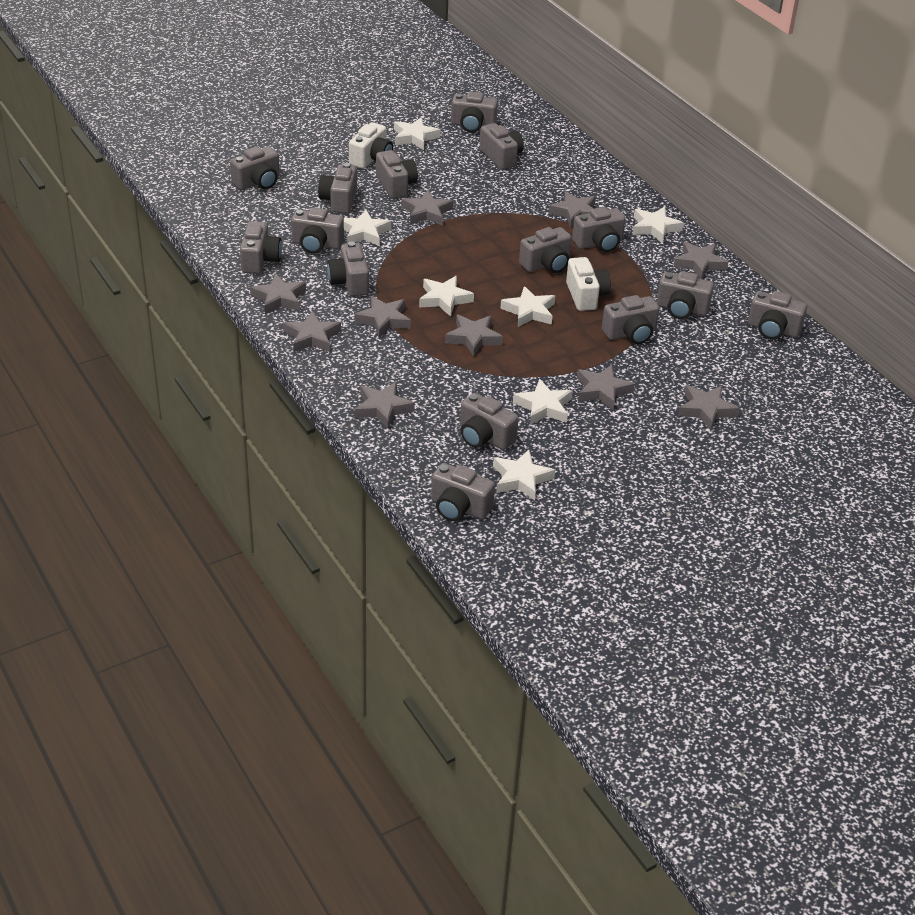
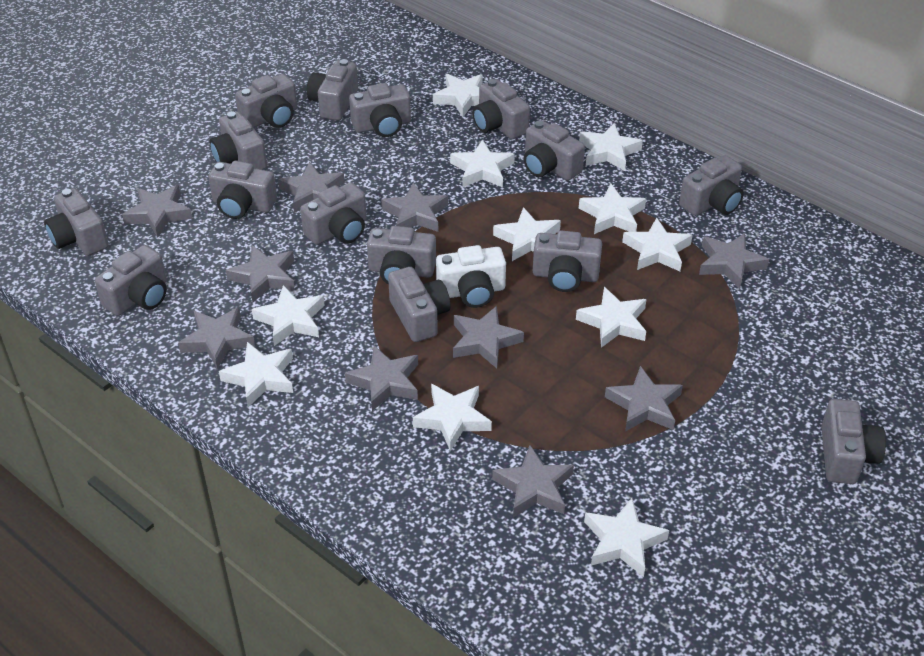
white camera: [349,122,393,169] [566,257,611,311] = 2 -> [436,245,506,308] = 1
white star: [344,210,391,246] [394,117,441,150] [419,276,474,317] [493,450,555,501] [500,286,555,327] [513,379,572,425] [632,207,683,243] = 7 -> [219,342,293,407] [252,285,325,346] [413,384,492,451] [433,74,483,117] [450,140,515,187] [493,207,561,261] [576,287,647,348] [579,123,643,171] [579,184,646,234] [584,498,669,577] [622,218,692,271] = 11

